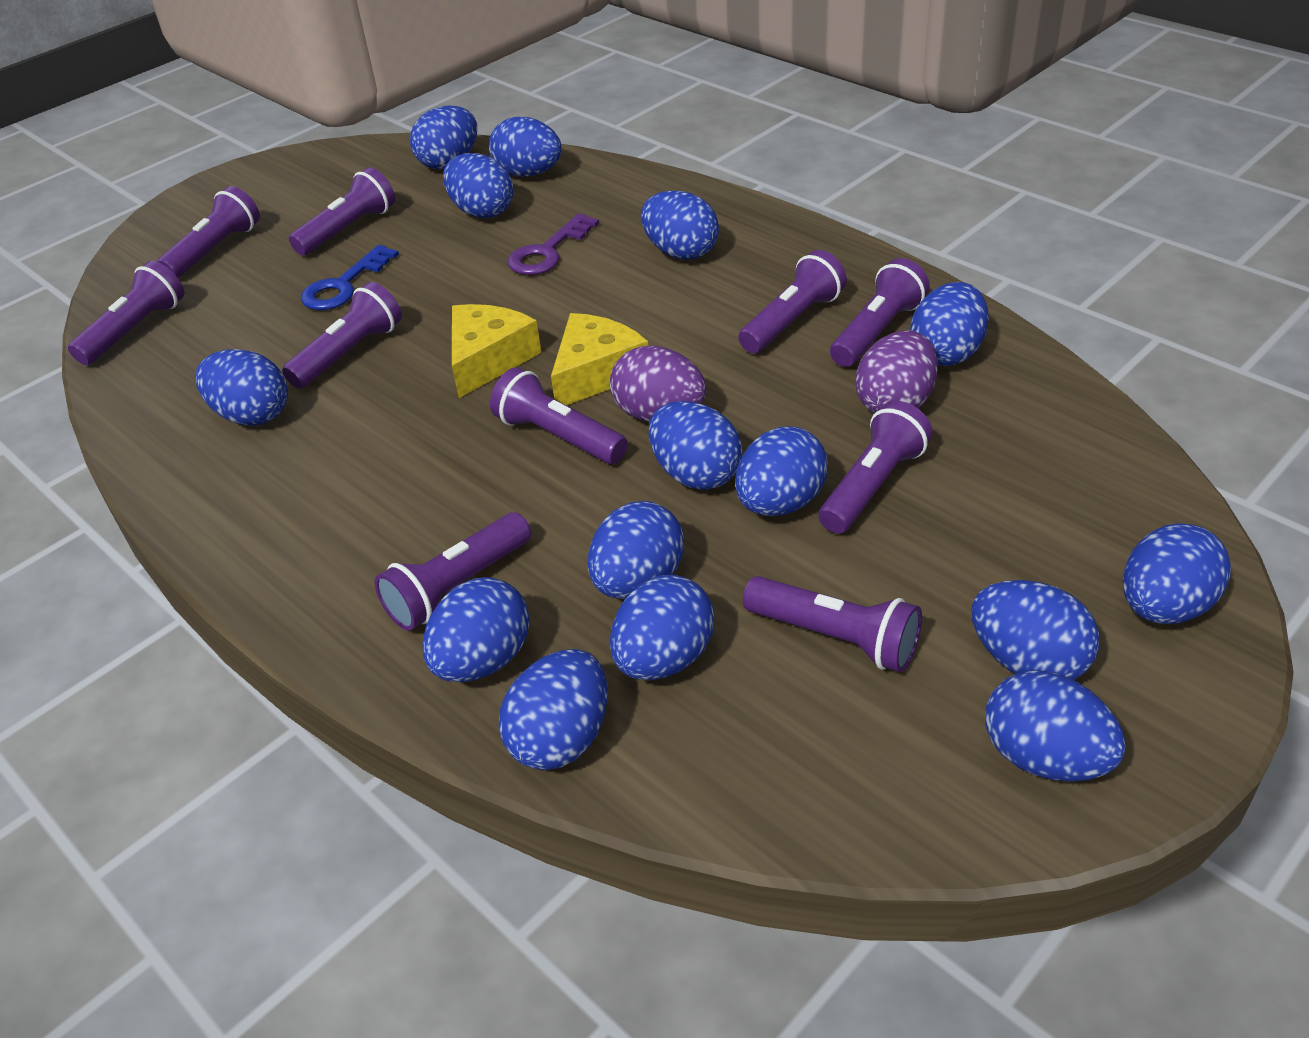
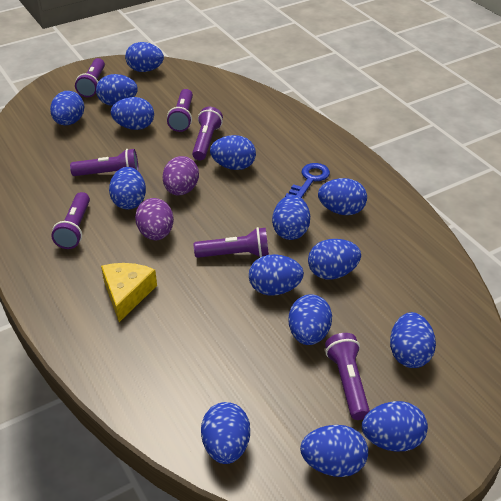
purple flashlight: [68,261,184,365] [157,186,260,278] [282,282,402,389] [289,167,395,256] [374,512,531,631] [490,367,628,464] [738,250,847,353] [743,576,922,672] [818,401,933,534] [830,258,930,367] = 10 -> [51,192,90,249] [70,149,139,176] [75,58,105,97] [167,89,193,132] [192,107,223,161] [194,227,269,258] [325,333,370,420] = 7
purple key: [508,213,599,275] = 1 -> none = 0
yellow cheese: [452,304,542,398] [551,313,648,405] = 2 -> [101,263,157,322] = 1

